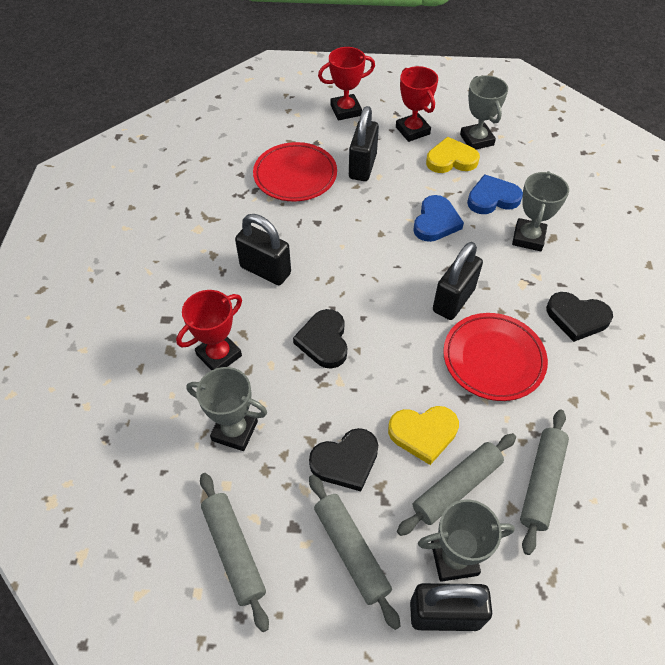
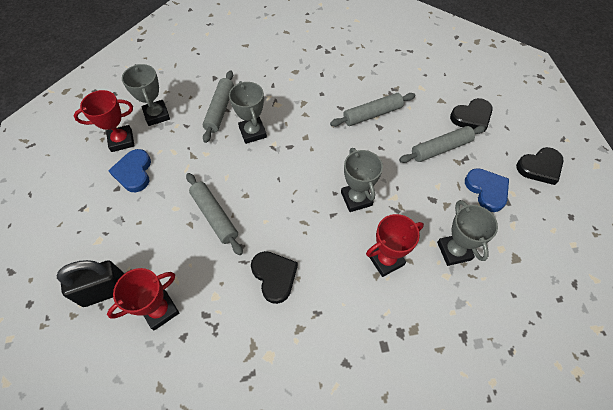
black padlock: [235,214,291,285] [349,106,379,181] [410,583,492,631] [433,242,483,320] = 4 -> [57,260,125,307] = 1
red plate: [253,142,337,201] [443,313,548,401] = 2 -> none = 0
yellow heart: [388,406,459,465] [426,137,480,173] = 2 -> none = 0

